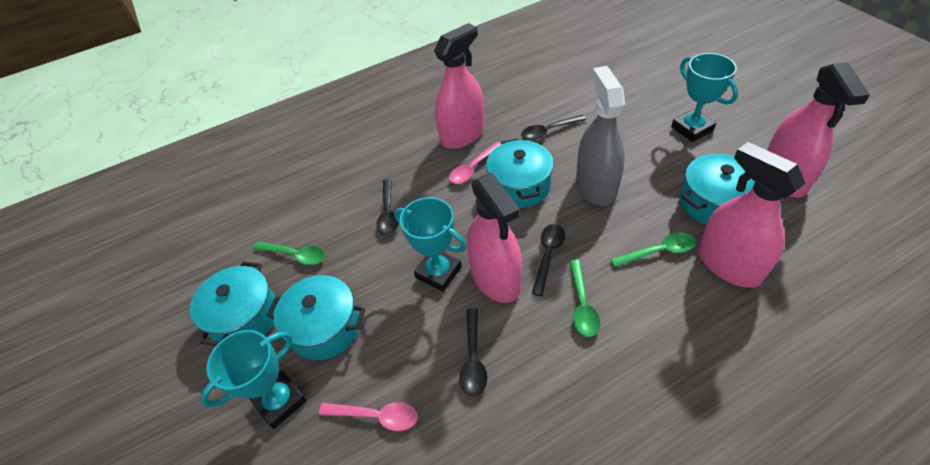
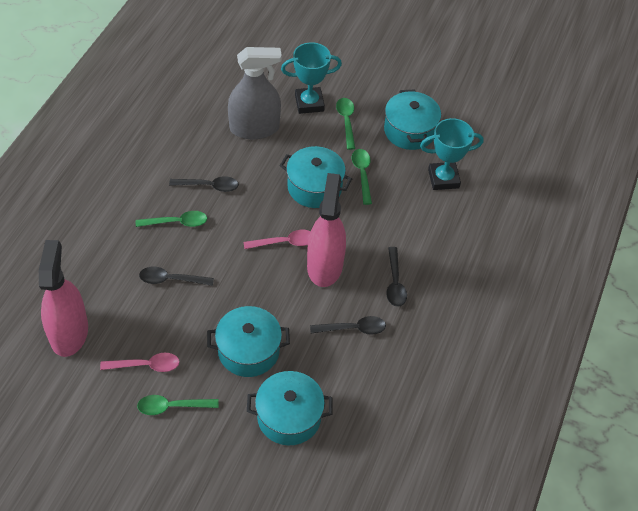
green spoon: [253,242,325,265] [569,260,600,337] [611,232,696,267] = 3 -> [136,211,207,227] [137,395,219,415] [336,98,355,150] [352,149,372,205] = 4
pink spray bottle: [434,23,484,149] [467,173,522,303] [698,142,805,288] [767,62,870,197] = 4 -> [39,240,88,357] [307,173,346,287] = 2
turquoise trophy: [200,330,307,429] [394,197,467,292] [671,53,738,142] = 3 -> [281,42,342,114] [420,118,484,190] = 2

